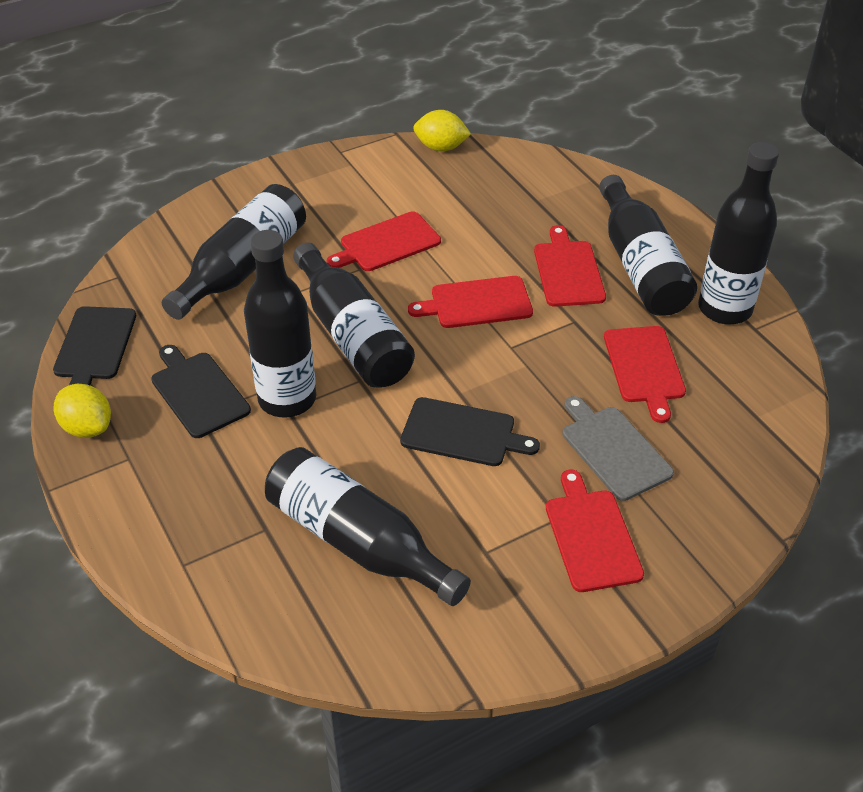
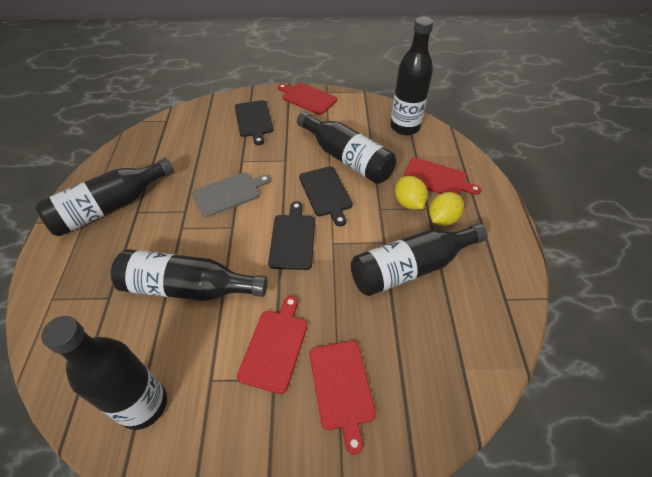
red cutting board: [327,211,441,271] [408,276,533,328] [534,225,606,307] [546,470,644,592] [604,326,686,423] = 5 -> [237,296,307,394] [278,83,337,115] [310,341,376,454] [403,158,481,196] = 4

